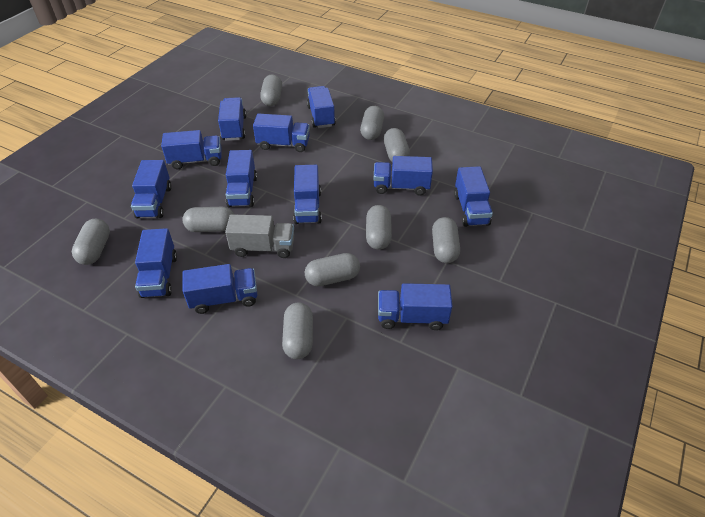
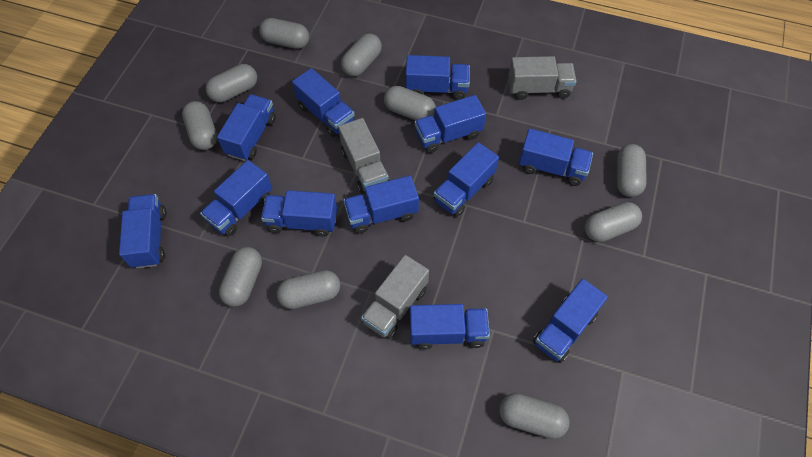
grey capsule: [72,219,110,265] [182,207,235,232] [260,74,282,106] [282,302,313,359] [305,253,360,286] [360,106,384,140] [366,205,392,250] [384,128,410,162] [432,217,460,263] = 9 -> [182,101,217,150] [206,64,257,102] [219,247,262,307] [259,18,309,49] [277,270,340,309] [341,33,382,77] [384,86,436,120] [499,393,570,439] [585,202,642,242] [617,144,647,197] = 10
grey truck: [225,214,294,258] = 1 -> [338,118,389,194] [361,255,429,339] [508,56,577,100] = 3

